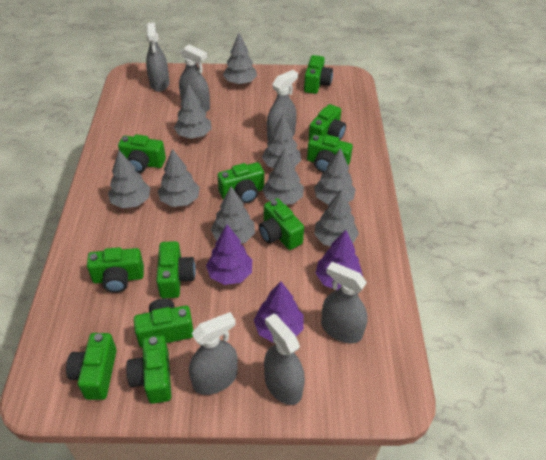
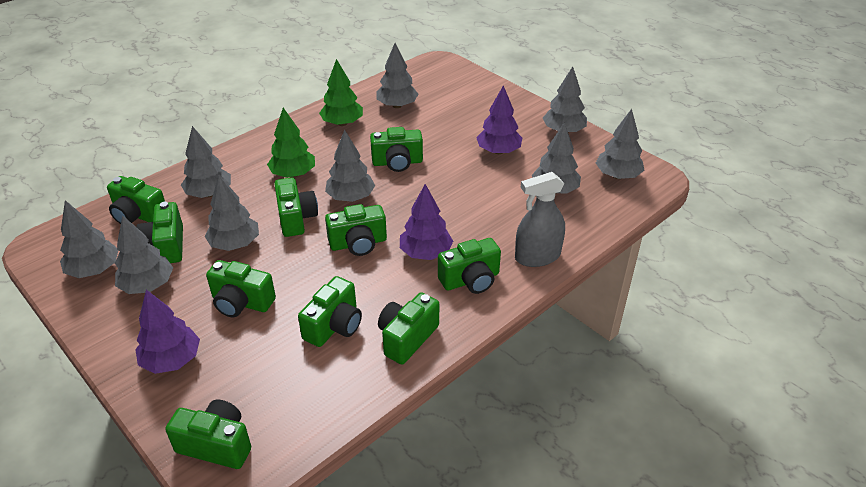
green camera: [66,333,117,400] [87,247,144,293] [118,134,166,173] [126,335,171,404] [134,299,194,348] [156,241,196,298] [217,162,264,203] [259,198,304,250] [304,55,333,94] [307,134,353,172] [308,104,346,140] = 11 -> [107,176,165,224] [136,202,183,263] [165,400,251,469] [206,260,276,317] [274,178,318,237] [298,276,362,347] [325,204,387,256] [370,127,423,172] [378,292,439,365] [438,238,501,294] = 10
green tree: none = 0 -> [267,108,315,178] [319,59,363,126] = 2
grey spray bottle: [146,23,170,92] [179,44,210,112] [189,312,238,395] [264,314,305,405] [267,70,298,141] [321,262,368,343] = 6 -> [515,172,565,267] = 1

